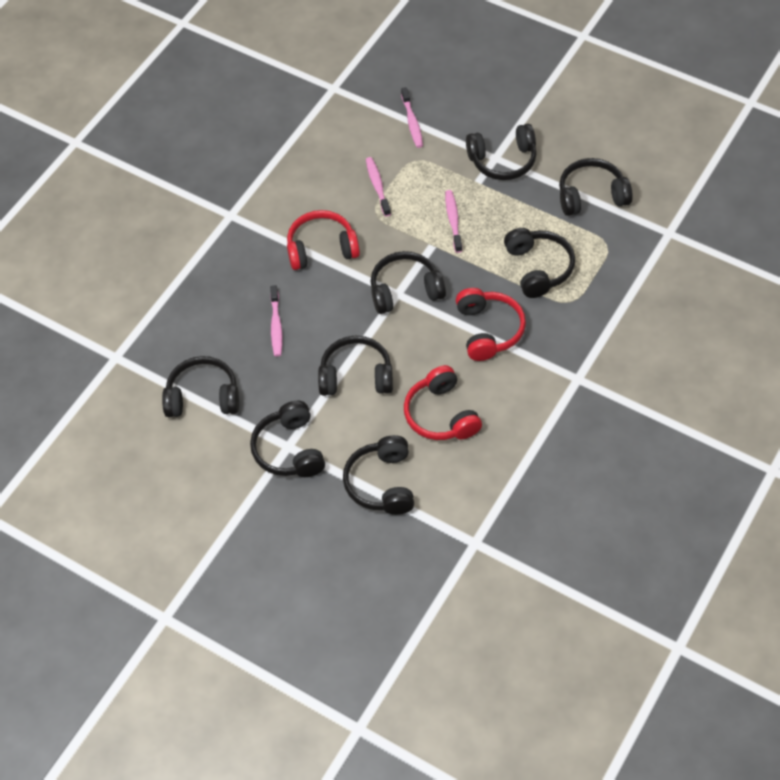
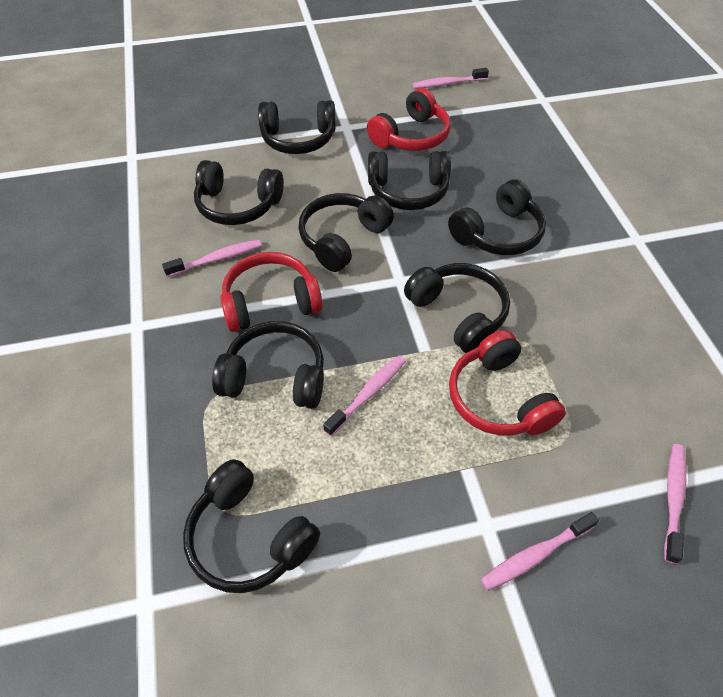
pink toothbrush: [270,285,282,356] [366,157,391,216] [401,87,423,148] [445,190,462,253] = 4 -> [162,240,262,277] [323,355,406,436] [413,68,489,89] [480,512,599,591] [664,444,686,564] = 5

